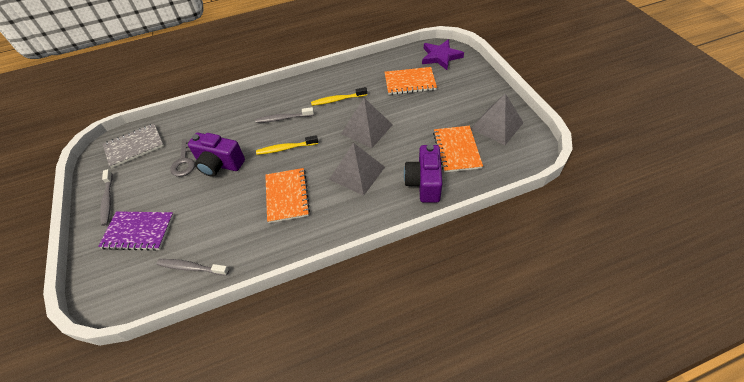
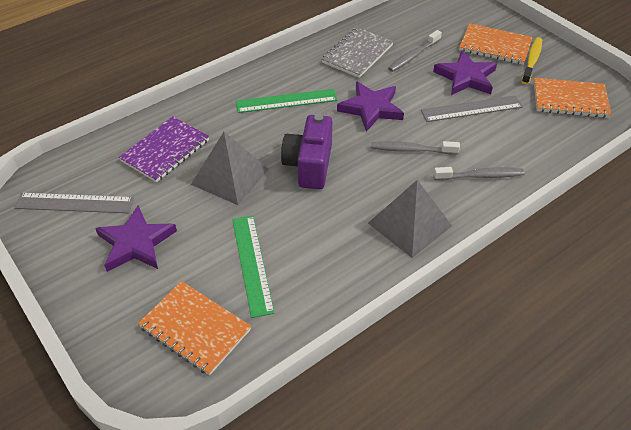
green ruler: none = 0 -> [232,216,275,318] [236,89,338,113] = 2
grey key: [170,139,195,177] = 1 -> none = 0
grey pyramid: [329,143,385,196] [341,98,393,148] [471,93,524,145] = 3 -> [191,132,269,205] [368,180,452,258] = 2
grey ruler: none = 0 -> [14,193,134,213] [421,95,523,122] = 2
purple camera: [188,133,245,177] [404,144,442,203] = 2 -> [281,114,332,189] = 1
purple star: [422,39,464,70] = 1 -> [95,205,177,272] [337,81,404,132] [433,50,497,95] = 3
yellow toothbrush: [256,135,318,155] [311,87,367,106] = 2 -> [522,37,542,84] = 1

